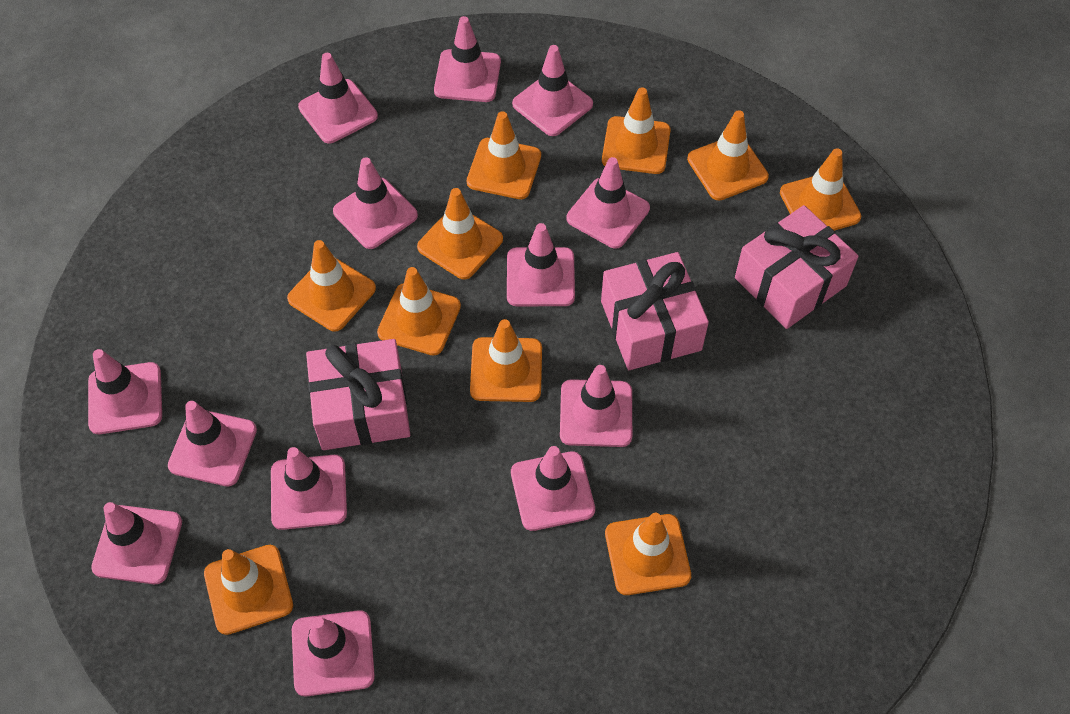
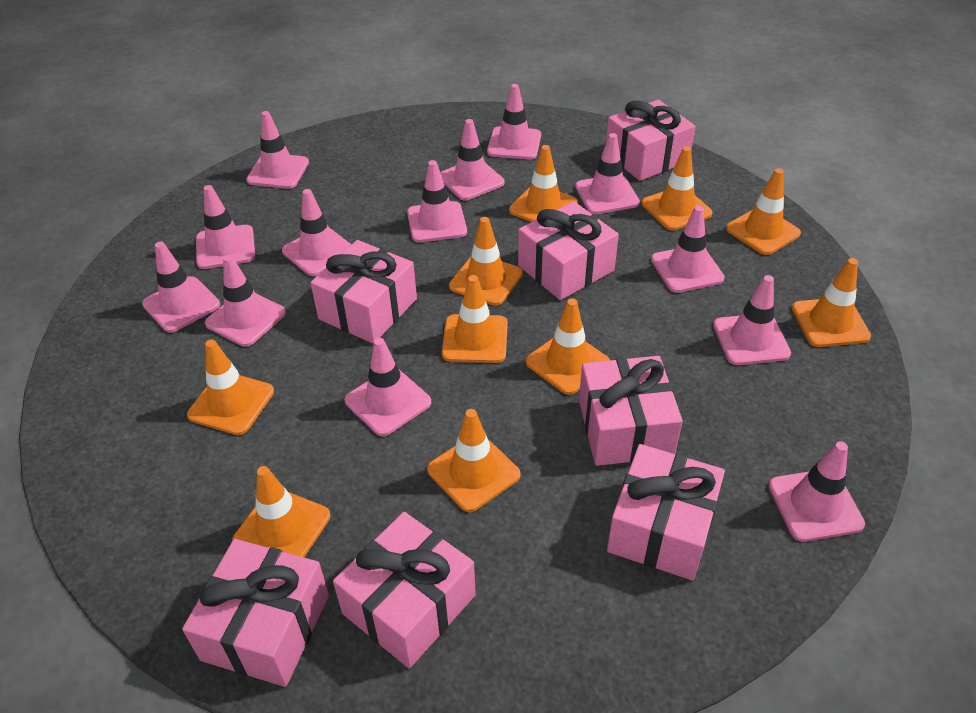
pink gift: [306,339,410,450] [601,252,709,370] [735,205,859,329] = 3 -> [182,539,329,687] [311,240,417,344] [333,512,476,669] [518,202,619,300] [579,356,683,466] [606,100,696,181] [607,444,725,581] = 7

